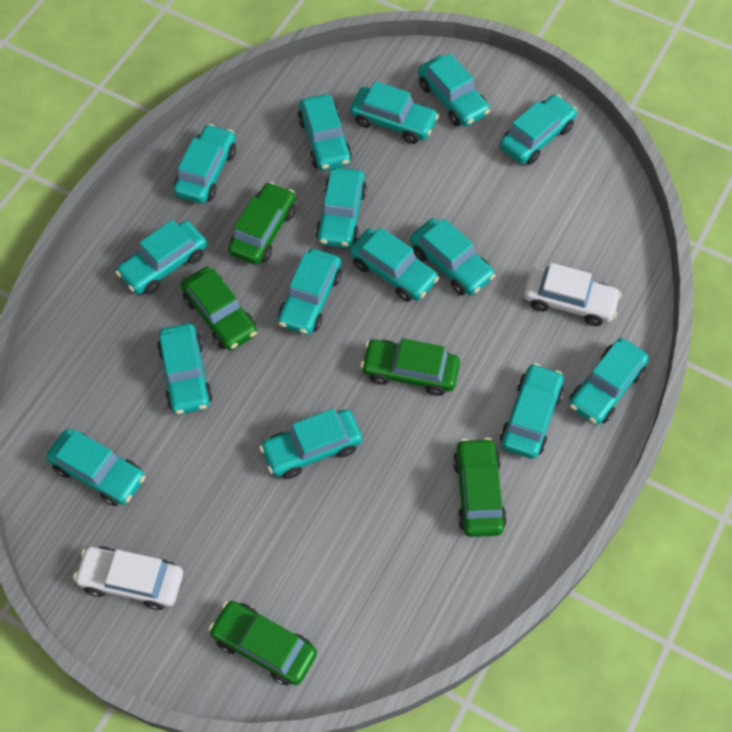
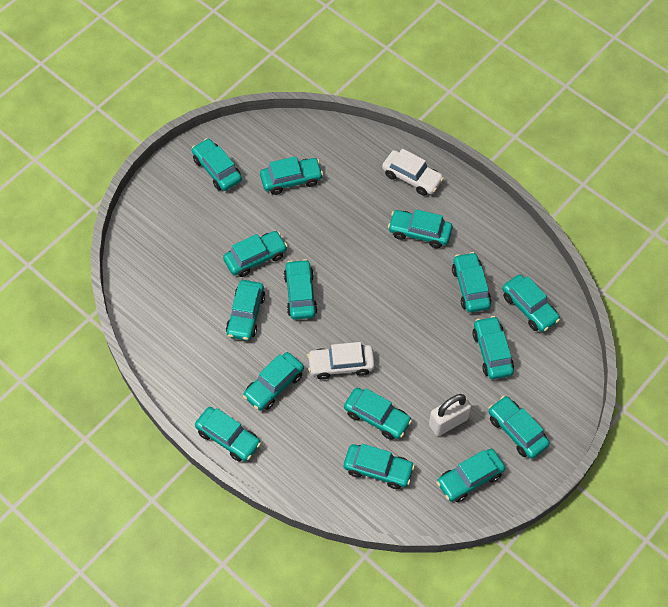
green car: [181,267,257,350] [208,601,317,686] [228,182,296,265] [361,338,460,396] [453,438,507,537] = 5 -> none = 0
white padlock: none = 0 -> [429,394,472,436] = 1

